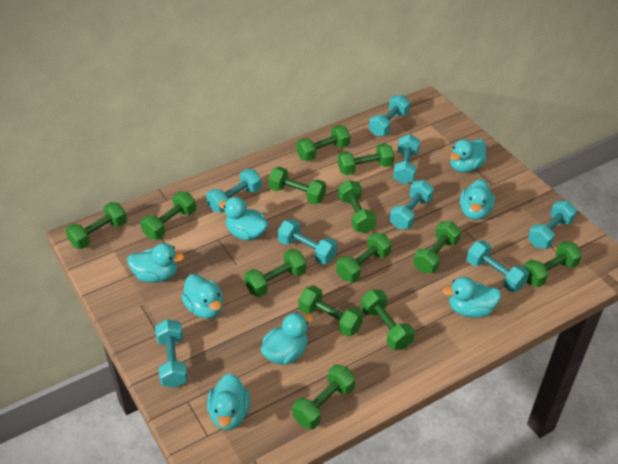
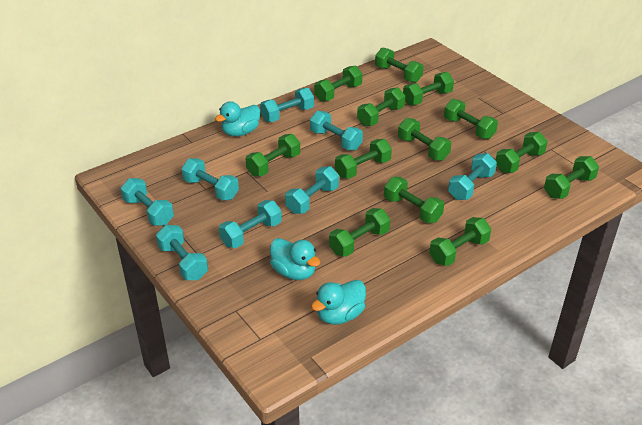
turquoise duck: [127,243,185,283] [181,274,223,318] [207,373,250,430] [219,197,269,241] [261,312,313,365] [442,277,501,318] [450,139,487,173] [460,179,495,220] = 8 -> [215,101,260,136] [270,238,320,280] [311,280,366,325] = 3

